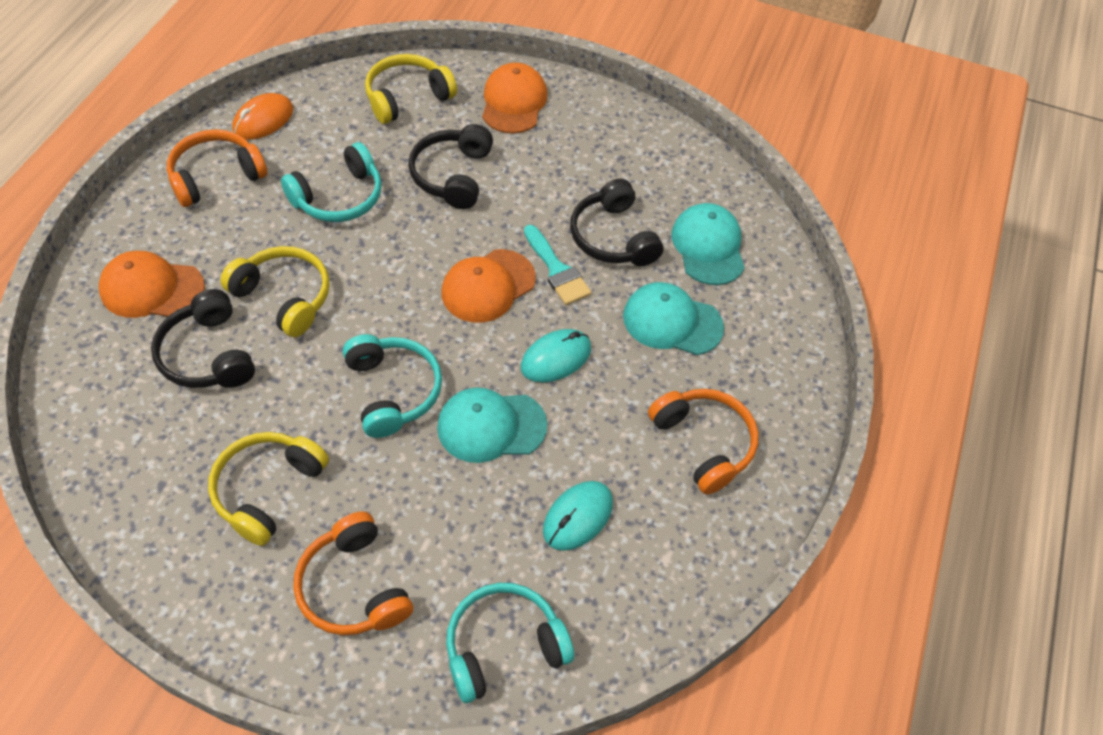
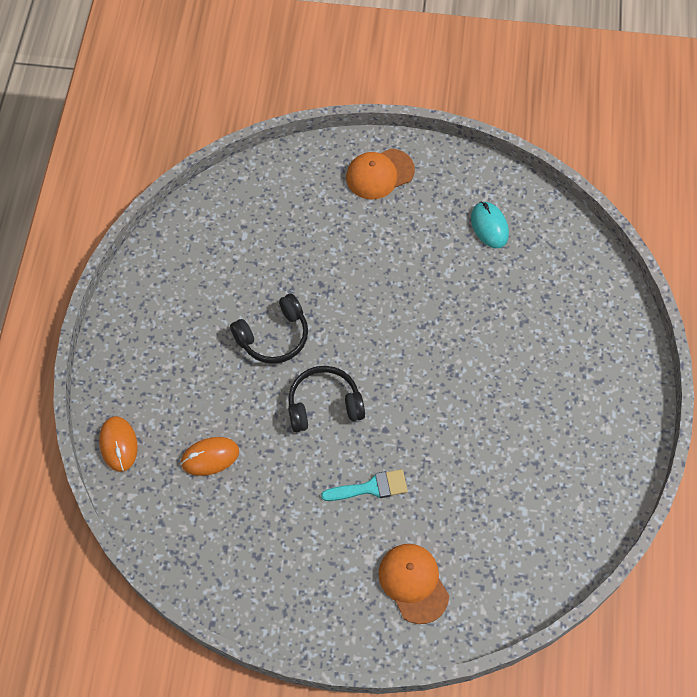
black headphones: [151,289,255,388] [408,124,493,209] [570,179,663,266] = 3 -> [230,293,308,364] [288,366,365,432] = 2
orange cap: [99,251,205,318] [441,249,536,323] [482,63,547,133] = 3 -> [346,148,415,199] [378,544,449,624] = 2
orange headphones: [167,129,267,207] [293,511,413,635] [648,389,759,495] = 3 -> none = 0
orange mouse: [232,93,294,140] = 1 -> [99,416,138,472] [181,437,239,476] = 2
turquoise cap: [437,387,547,463] [623,282,724,355] [671,203,745,285] = 3 -> none = 0
turquoise headphones: [281,142,382,222] [343,334,442,438] [446,583,574,703] = 3 -> none = 0
turquoise mouse: [521,329,591,382] [543,481,613,551] = 2 -> [471,202,509,248] = 1
yellow headphones: [208,432,329,546] [220,246,330,337] [365,54,457,124] = 3 -> none = 0

